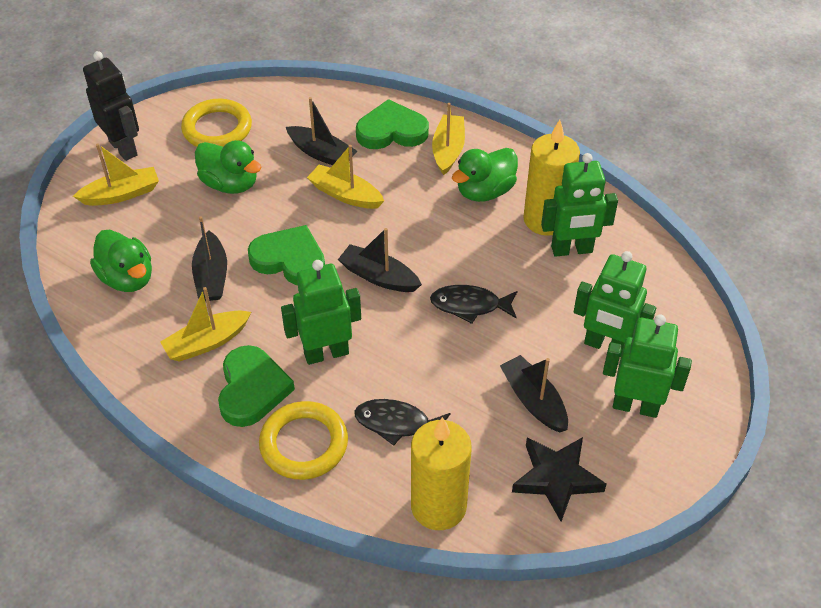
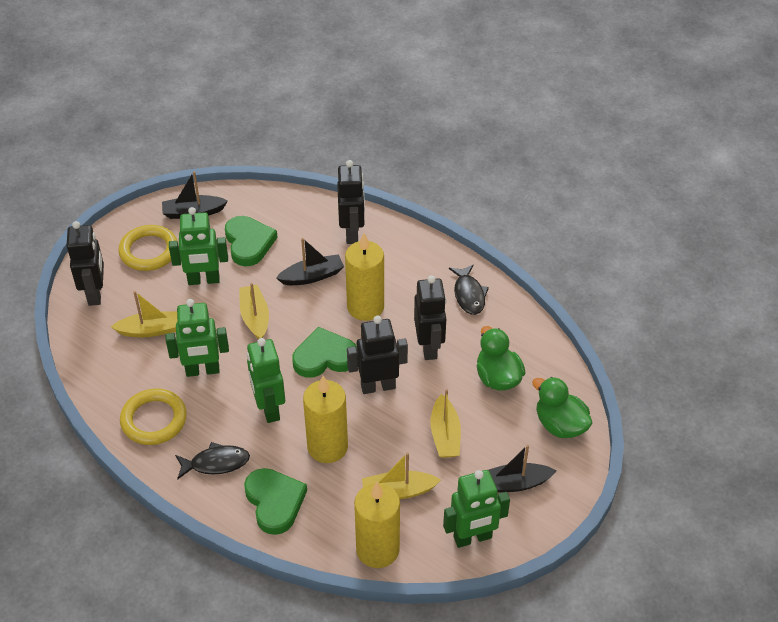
black boat: [192,216,227,301] [286,97,357,165] [338,228,422,292] [500,355,568,432] = 4 -> [162,171,228,219] [276,238,344,285] [488,445,557,493] = 3
black robot: [83,51,139,161] = 1 -> [67,221,104,306] [337,160,365,244] [347,316,408,394] [414,275,446,360] = 4
black star: [512,437,606,522] = 1 -> none = 0
green duck: [90,230,152,292] [195,140,262,194] [452,148,518,202] = 3 -> [477,326,525,391] [532,377,593,438] = 2
yellow candle: [411,417,472,530] [523,120,580,236] = 2 -> [303,376,348,463] [345,233,384,321] [354,482,400,568] = 3

